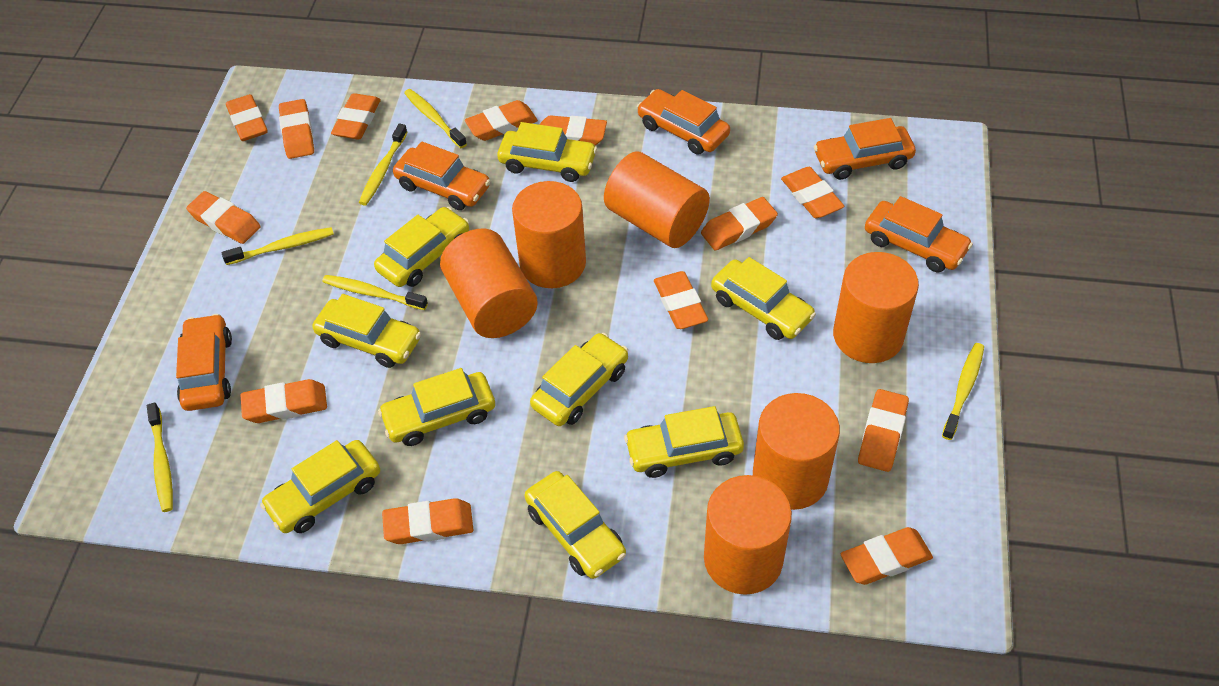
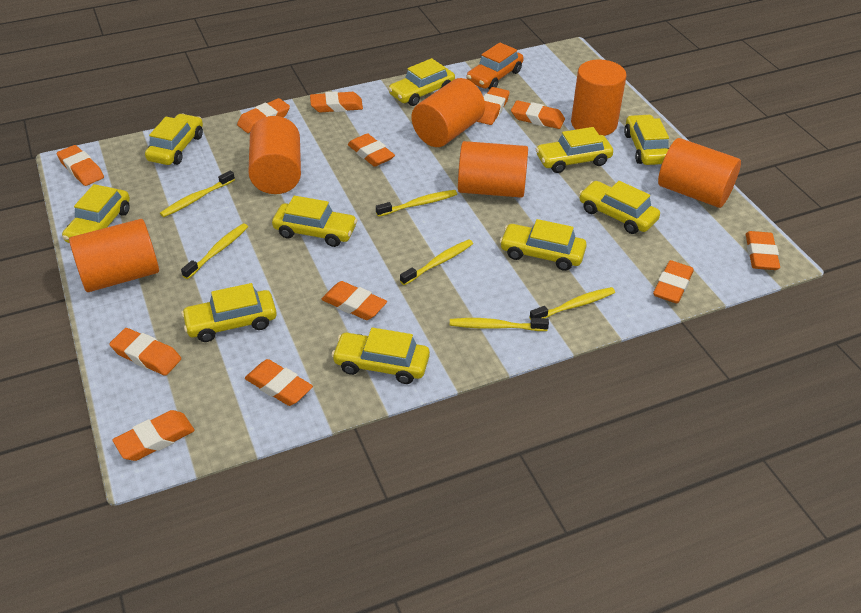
orange car: [176,314,232,411] [393,142,491,210] [637,89,730,155] [814,118,916,180] [865,196,973,272] = 5 -> [467,42,524,90] = 1
orange eraser: [186,191,261,244] [226,94,268,141] [241,379,327,423] [279,99,314,159] [331,93,381,139] [382,498,473,544] [465,100,538,141] [540,115,607,146] [654,271,708,329] [701,197,778,250] [781,167,844,218] [841,527,933,585] [858,389,909,472] = 13 -> [57,145,104,186] [110,328,181,376] [113,410,195,461] [237,98,290,133] [245,359,313,406] [310,91,363,112] [322,281,387,320] [348,133,395,167] [477,87,509,125] [511,100,565,129] [653,260,694,303] [746,231,780,270] = 12
yellow car: [260,440,380,533] [312,294,421,368] [374,207,469,287] [378,368,495,446] [497,122,597,182] [525,471,626,579] [530,333,628,426] [624,406,744,478] [711,257,816,340] = 9 -> [62,184,130,243] [145,114,203,165] [181,283,277,342] [272,196,357,247] [331,327,430,384] [388,58,455,106] [500,219,587,271] [536,127,613,173] [579,181,660,234] [624,114,669,165] = 10

